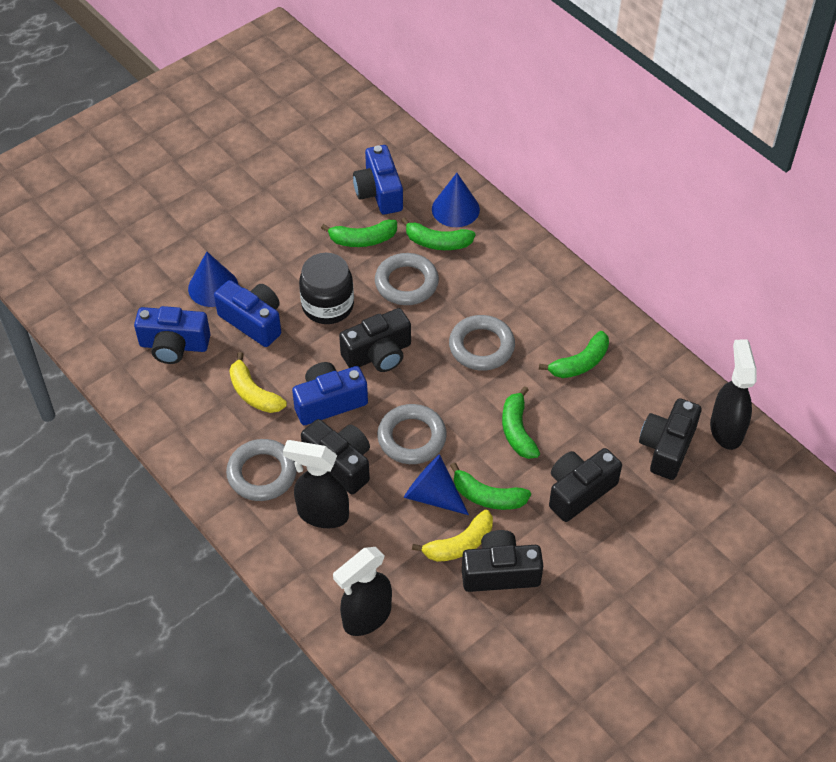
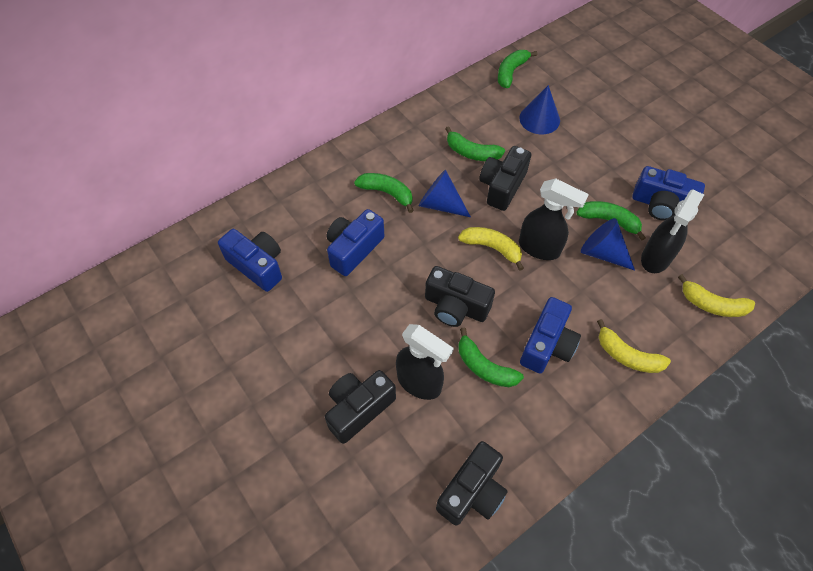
black camera: [301,419,370,494] [339,308,411,372] [462,530,543,592] [549,448,622,522] [639,398,702,480] = 5 -> [325,370,396,444] [425,266,495,327] [436,441,508,526] [479,146,531,211] = 4
black jar: [299,253,354,324] = 1 -> none = 0
grey ring: [226,439,297,501] [375,253,439,305] [377,404,447,464] [449,315,515,371] = 4 -> none = 0
yellow banana: [229,352,287,413] [412,510,493,562] = 2 -> [458,227,524,271] [597,319,671,373] [678,274,755,317] = 3

